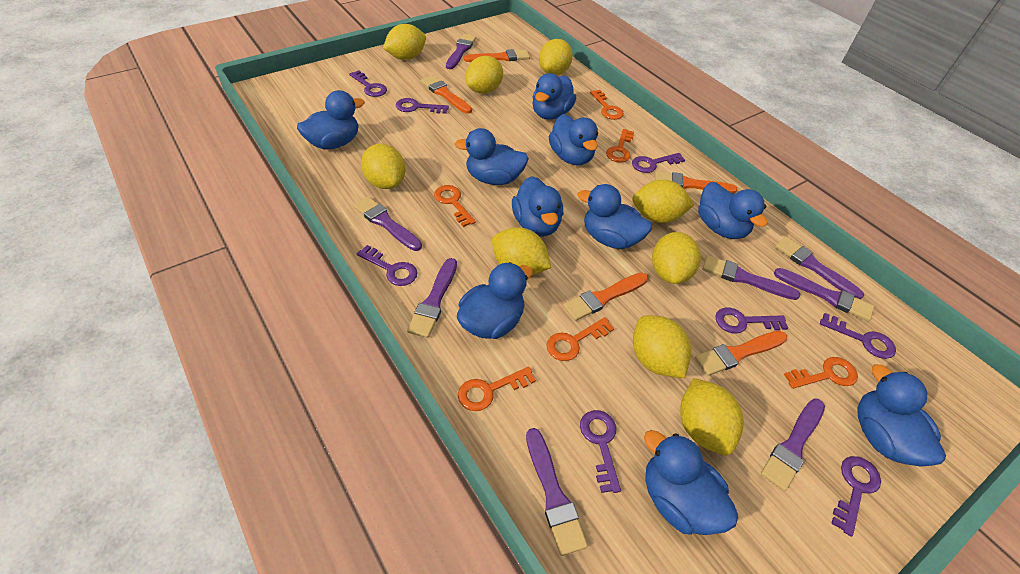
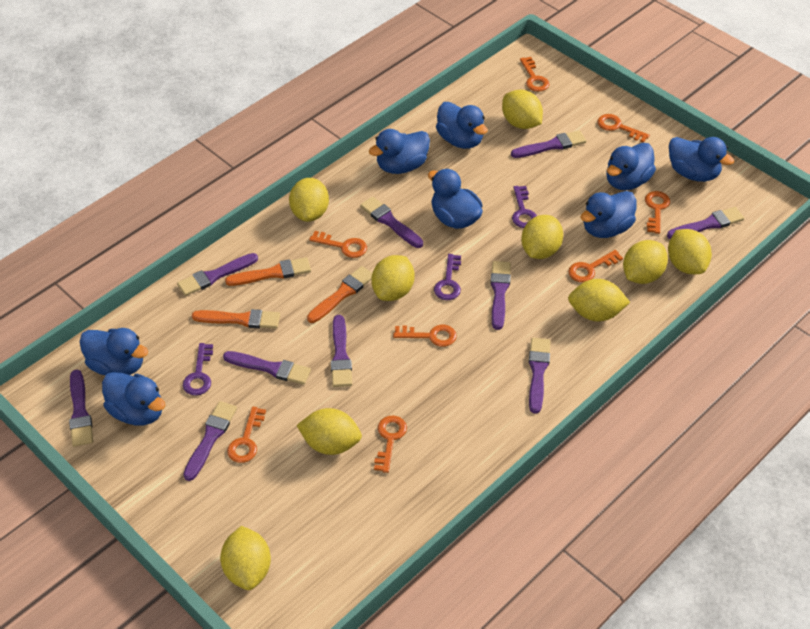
blue duck: [297,90,365,150] [454,128,529,185] [457,262,533,339] [512,176,563,237] [533,73,576,120] [549,114,598,165] [577,184,652,249] [644,430,738,535] [698,182,768,239] [857,364,946,466] = 10 -> [79,328,148,375] [102,372,165,425] [369,129,430,174] [428,169,483,229] [436,102,487,149] [580,191,636,238] [607,143,656,190] [669,137,734,182] = 8
orange brush: [421,75,472,114] [464,49,530,62] [563,272,648,321] [655,171,738,193] [695,331,787,376] = 5 -> [192,309,280,329] [225,257,311,286] [307,266,372,323] = 3
orange key: [434,185,476,227] [458,367,536,411] [546,317,614,361] [590,90,624,120] [606,129,634,163] [784,357,858,389] = 6 -> [227,407,266,463] [309,231,367,258] [374,416,407,473] [393,325,457,347] [520,57,549,92] [568,250,623,282] [598,114,650,143] [645,191,670,234] = 8
purple brush: [353,196,422,251] [407,258,457,338] [446,34,476,69] [526,428,588,556] [703,255,800,300] [761,398,825,491] [774,268,874,321] [775,237,864,300] = 8 -> [69,370,93,447] [177,253,258,296] [183,401,237,481] [223,351,311,385] [331,315,352,387] [360,197,423,248] [490,261,511,330] [511,130,586,158] [529,338,551,414] [667,207,744,239] = 10
purple key: [349,70,387,97] [357,245,417,286] [396,98,449,114] [580,410,621,493] [632,153,685,173] [715,307,788,333] [820,313,896,359] [831,456,881,537] = 8 -> [183,343,213,396] [434,254,461,300] [512,186,537,228] = 3

